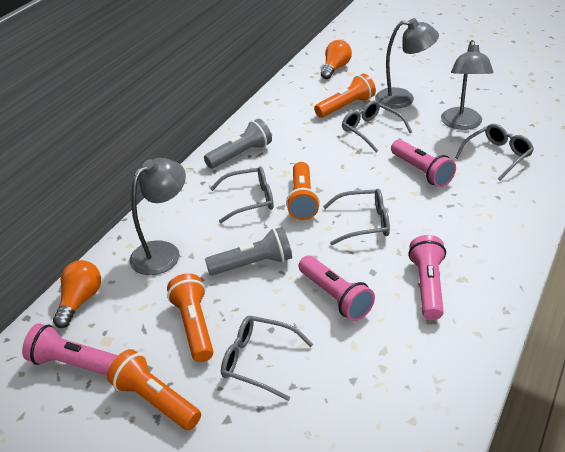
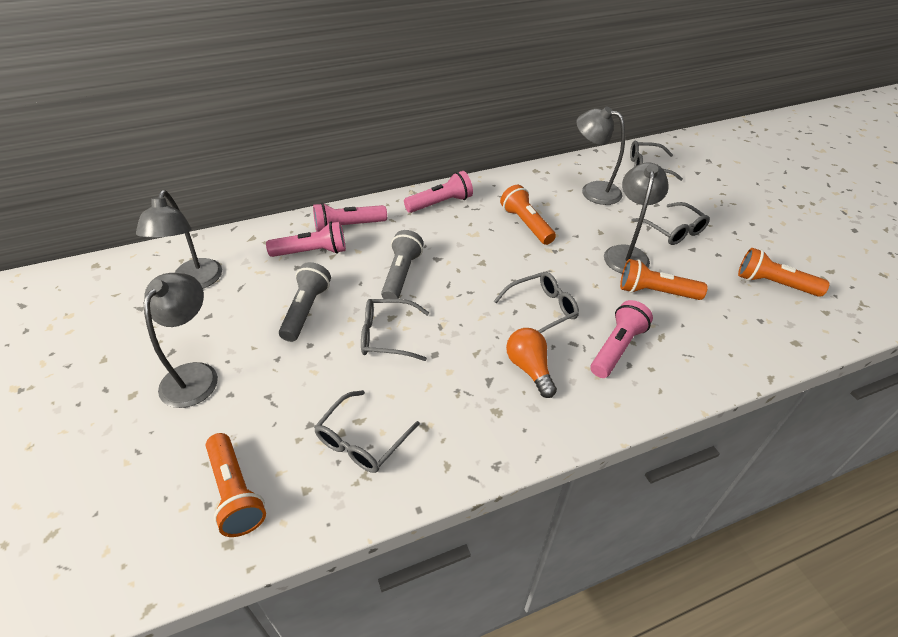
grey lamp: [129,158,186,275] [375,18,439,109] [441,40,493,130] = 3 -> [136,190,222,289] [144,273,218,408] [576,107,625,205] [604,162,669,274] = 4
orange light bulb: [53,260,101,328] [321,40,352,79] = 2 -> [506,328,557,398] = 1

